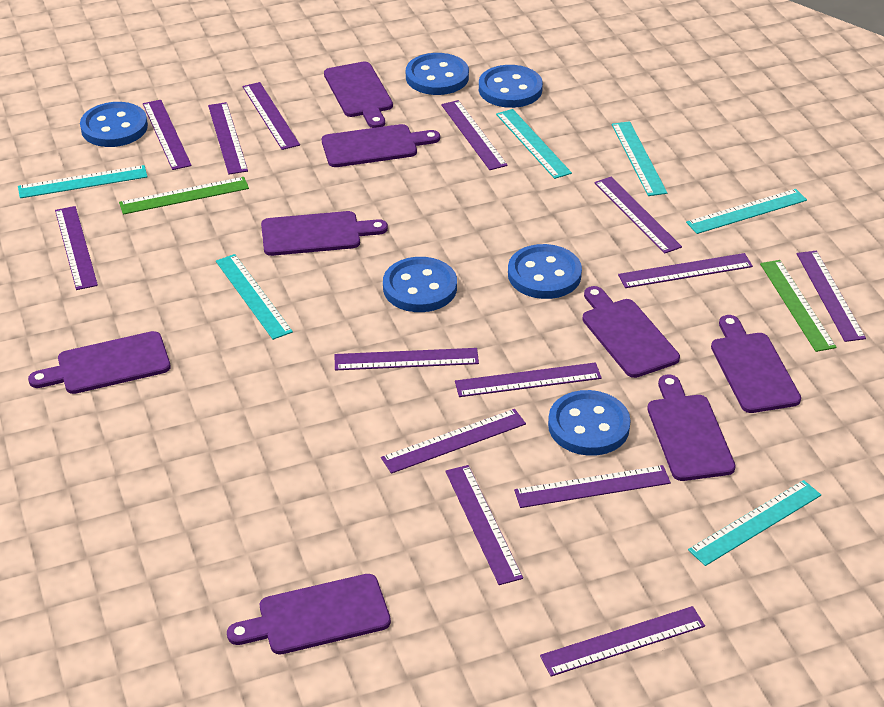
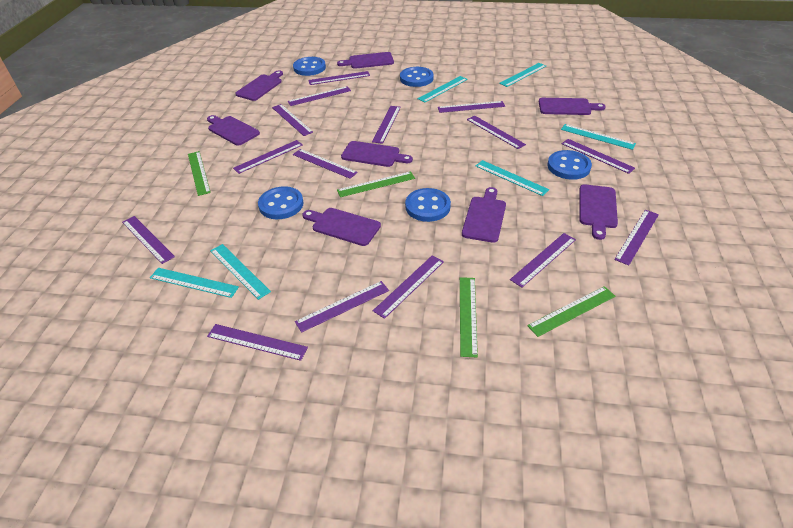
blue button: [80,102,148,147] [383,257,457,312] [406,53,469,95] [479,65,543,108] [508,244,582,299] [548,390,631,456] = 6 -> [258,186,304,219] [293,57,326,76] [400,67,433,87] [405,188,451,222] [548,150,592,180] = 5
green ruler: [119,177,249,215] [760,260,837,352] = 2 -> [188,151,211,196] [337,171,415,197] [460,277,478,357] [527,286,615,337] = 4
purple ruler: [55,206,98,290] [143,100,192,170] [208,102,248,174] [243,82,300,150] [335,348,479,370] [381,409,526,474] [441,100,508,170] [445,465,523,585] [455,362,602,397] [514,465,671,508] [540,606,705,677] [594,177,682,254] [618,253,753,288] [797,251,866,342] = 14 -> [122,216,175,264] [207,324,308,361] [233,140,303,174] [272,104,313,136] [288,86,351,106] [293,149,358,179] [295,281,389,333] [308,71,370,85] [372,106,401,144] [373,255,444,319] [438,101,505,113] [467,116,526,149] [510,233,576,287] [562,139,635,174] [614,210,659,266] = 15

